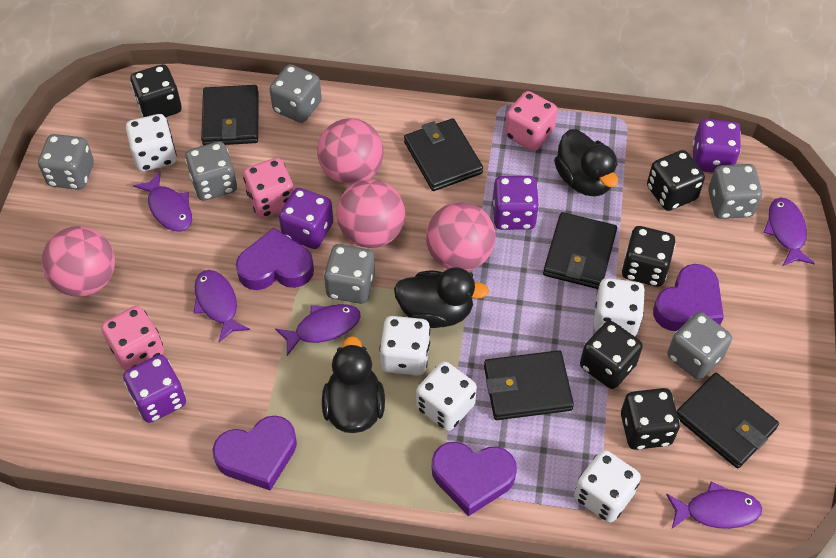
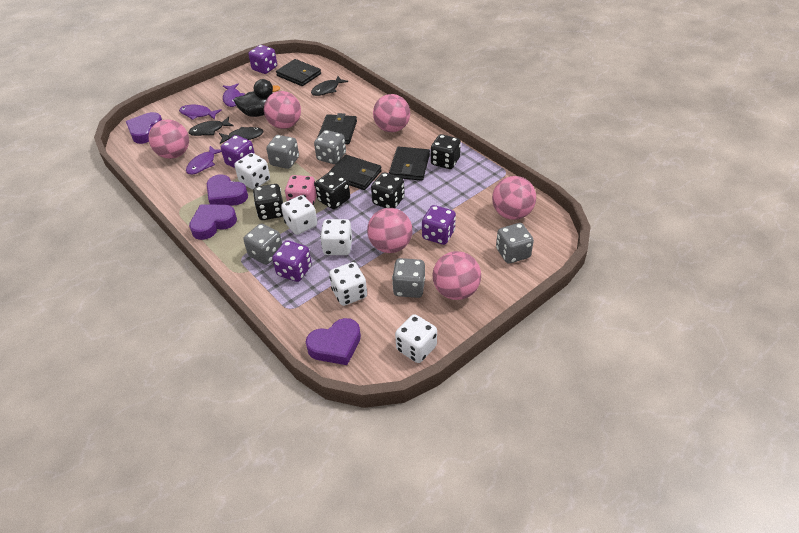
black dice: [130,64,182,117] [580,321,643,389] [621,388,680,450] [622,226,676,287] [647,150,705,211] = 5 -> [253,184,283,220] [315,171,350,209] [371,172,405,208] [431,134,461,169] = 4
black duck: [322,336,385,433] [394,267,489,328] [554,129,618,197] = 3 -> [234,79,280,117] = 1
black fish: none = 0 -> [189,117,234,136] [219,127,264,144] [311,76,348,96] = 3
black wallet: [201,85,258,145] [404,118,483,191] [484,350,574,420] [543,212,617,289] [677,373,779,469] = 5 -> [276,59,321,86] [317,113,357,144] [329,155,382,190] [389,146,430,181] = 4
grey dice: [38,134,94,190] [185,142,237,201] [269,64,322,123] [324,244,375,304] [667,312,732,380] [708,164,762,219] = 6 -> [243,223,282,265] [266,135,299,169] [314,130,346,164] [392,258,425,298] [496,223,534,264] = 5
pink ball: [42,226,115,297] [317,118,384,185] [337,179,405,248] [426,202,496,271] = 4 -> [148,119,189,159] [264,91,301,129] [367,208,413,253] [373,94,410,132] [433,251,481,300] [492,176,536,220] = 6
pink dice: [101,306,164,371] [243,158,294,218] [505,91,558,151] = 3 -> [285,175,317,206] = 1
purple fish: [133,172,192,232] [193,270,250,342] [275,304,361,356] [666,482,762,529] [763,198,815,266] = 5 -> [179,105,222,120] [186,146,222,175] [223,83,245,107] = 3

